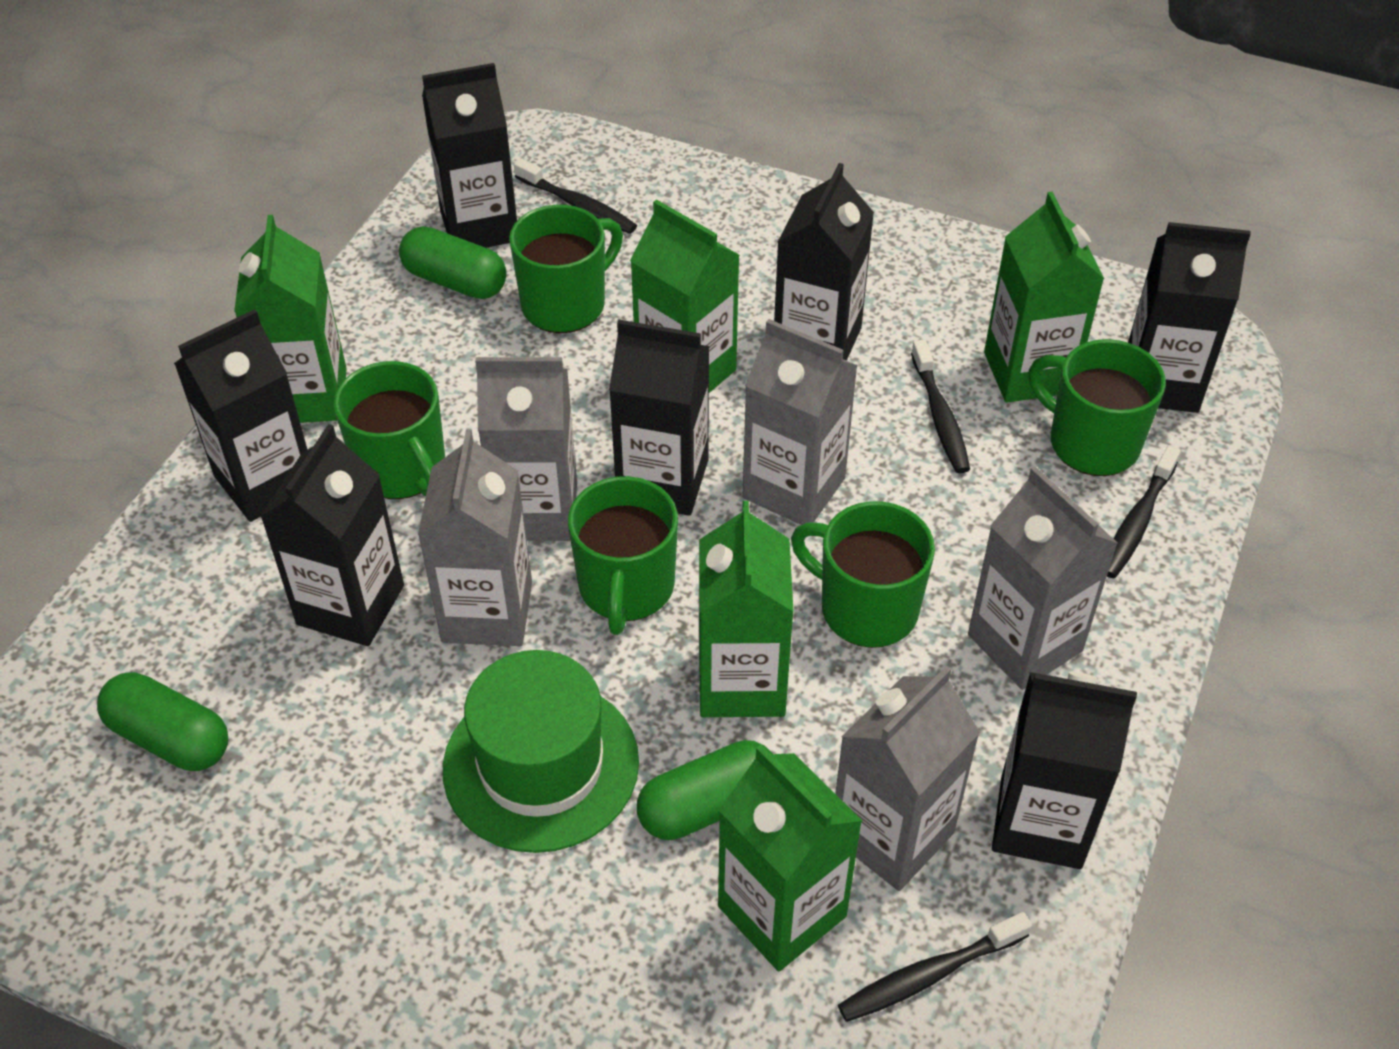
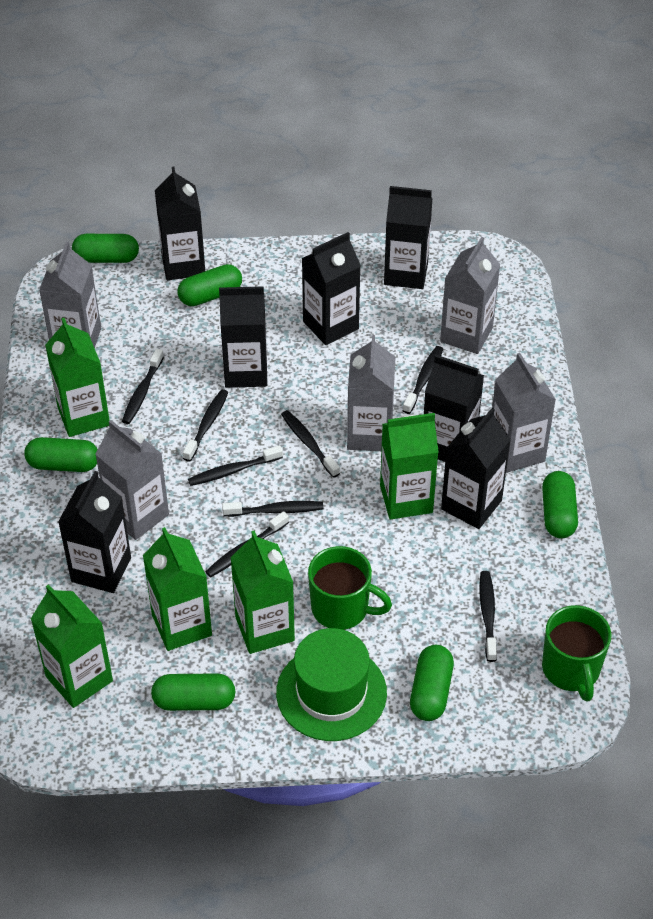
black toothbrush: [514,158,637,234] [838,912,1032,1022] [911,340,970,473] [1107,445,1181,578] = 4 -> [122,349,164,424] [183,389,228,462] [188,445,283,486] [205,511,289,577] [222,501,323,517] [281,410,340,478] [402,346,443,414] [479,571,497,662] = 8
green capsule: [97,672,228,771] [399,226,506,299] [637,740,773,840] = 3 -> [24,437,98,472] [72,234,139,263] [151,673,236,711] [177,264,242,306] [410,645,454,721] [542,471,578,538] = 6
green mug: [334,361,445,499] [509,205,623,333] [568,476,678,635] [791,501,935,648] [1029,339,1166,476] = 5 -> [308,546,392,630] [542,605,612,702] = 2

